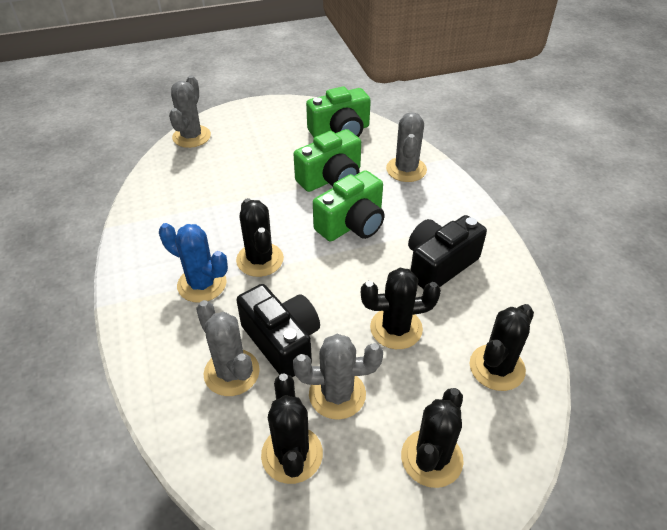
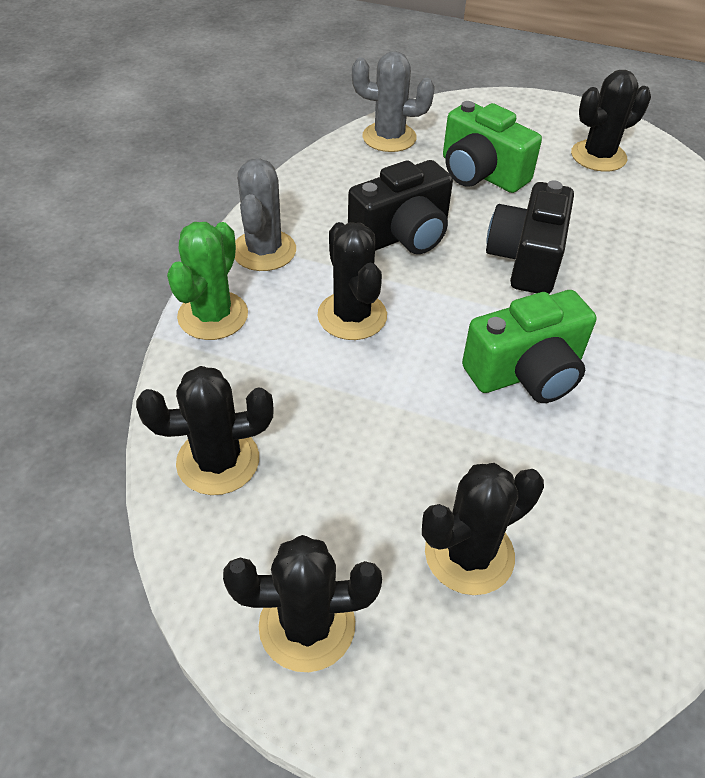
blue cactus: [159,223,228,303] = 1 -> none = 0
green cactus: none = 0 -> [167,222,248,340] = 1
green camera: [293,129,361,192] [306,86,371,138] [313,170,385,241] = 3 -> [443,101,542,193] [462,290,596,403] = 2
grey cactus: [169,76,211,148] [196,300,260,396] [293,334,383,420] [386,112,427,182] = 4 -> [235,158,296,271] [352,51,435,152] = 2

